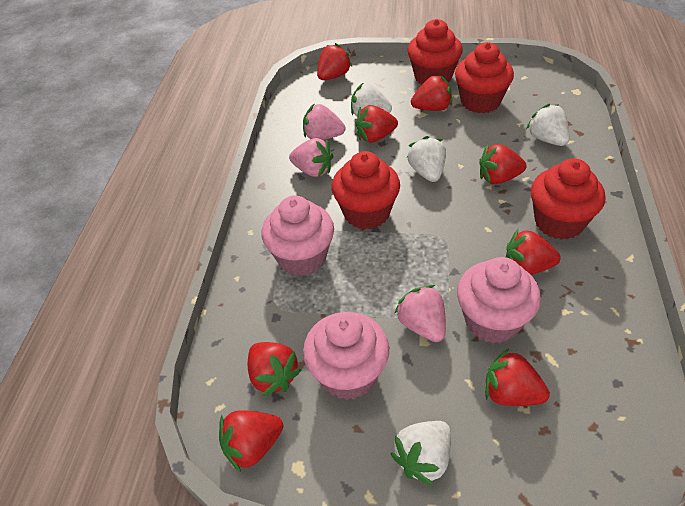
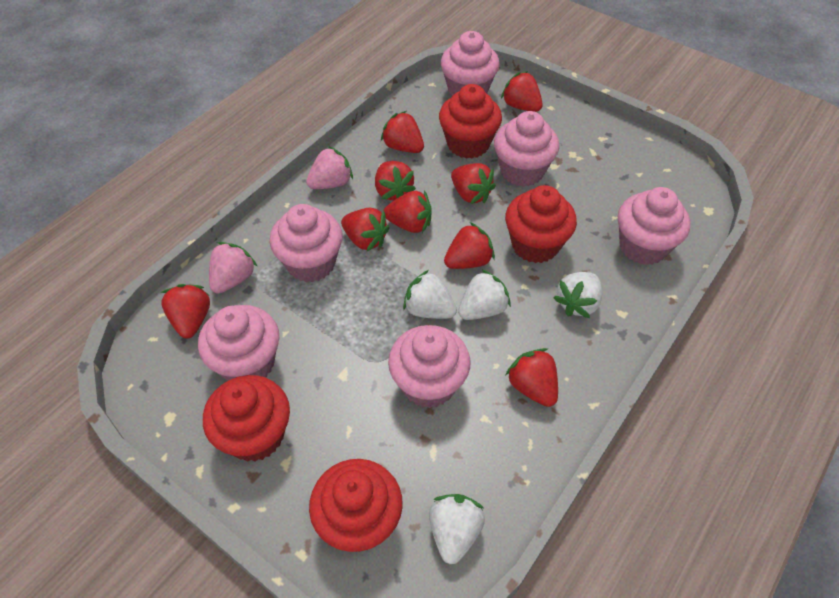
pink cupcake: [262,195,334,276] [303,312,389,400] [457,257,541,344] = 3 -> [198,305,279,381] [270,204,342,282] [388,325,471,408] [441,31,499,96] [494,111,559,187] [618,187,690,265] = 6
pink strawberry: [289,138,333,177] [303,103,345,140] [394,285,446,342] = 3 -> [209,242,258,294] [306,146,353,189] = 2
red strawberry: [219,410,283,472] [248,342,301,396] [317,43,352,80] [356,105,398,143] [411,75,452,111] [479,144,527,184] [485,348,550,406] [506,229,561,275] = 8 -> [161,284,210,338] [341,208,390,251] [375,161,416,200] [381,111,424,153] [383,190,432,233] [444,222,495,269] [451,163,496,204] [501,71,543,112] [505,348,558,407] = 9

